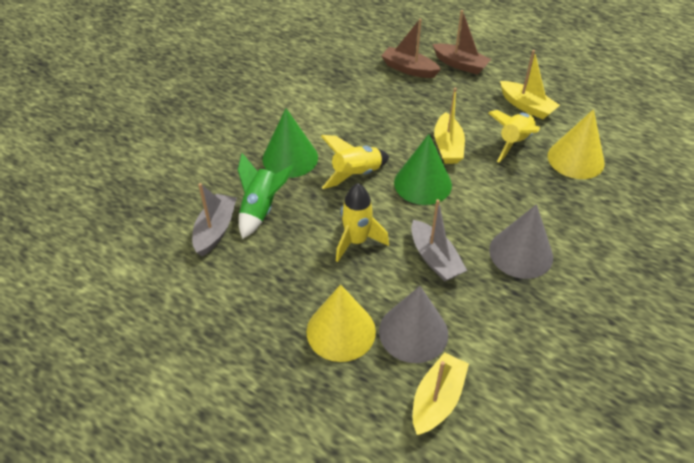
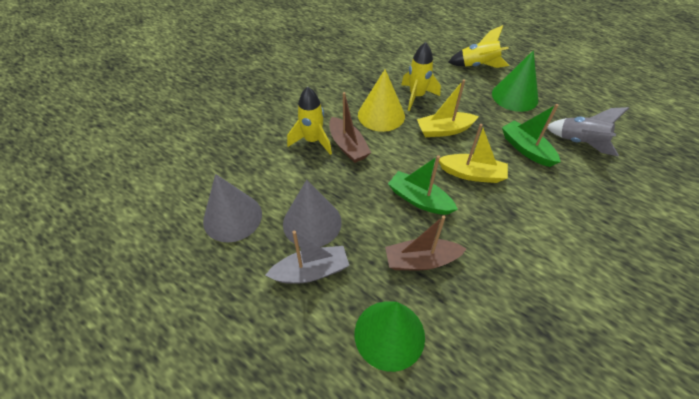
green boat: none = 0 -> [388,155,458,215] [502,104,561,167] = 2
green rocket: [238,153,294,239] = 1 -> none = 0
grey boat: [192,183,237,256] [411,199,467,282] = 2 -> [266,231,349,284] = 1
grey rocket: none = 0 -> [547,107,629,156] = 1
yellow boat: [413,352,469,435] [434,88,465,164] [500,50,560,119] = 3 -> [417,80,478,137] [439,124,508,183] = 2
yellow cone: [306,284,376,362] [548,109,605,179] = 2 -> [358,69,405,132] = 1

